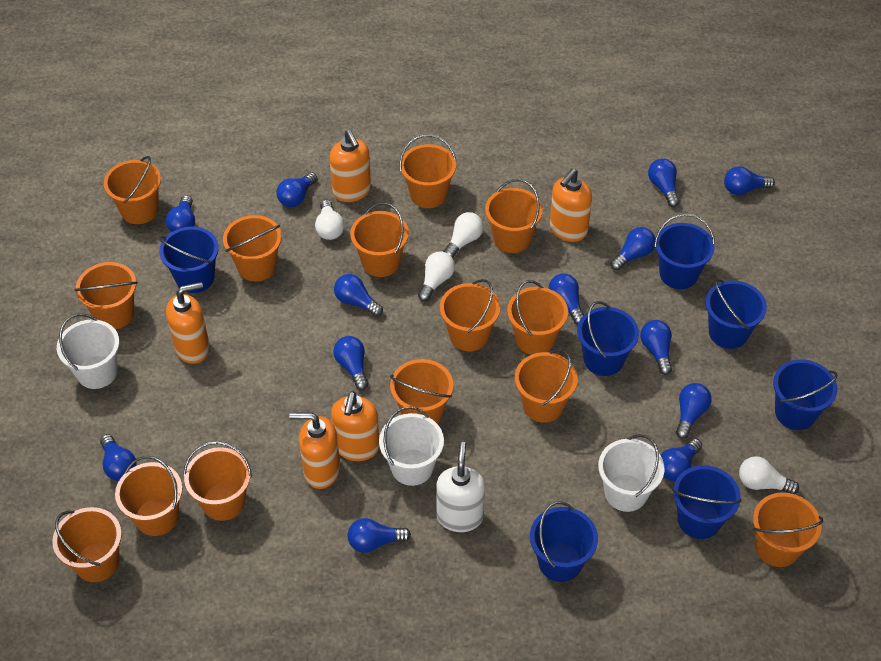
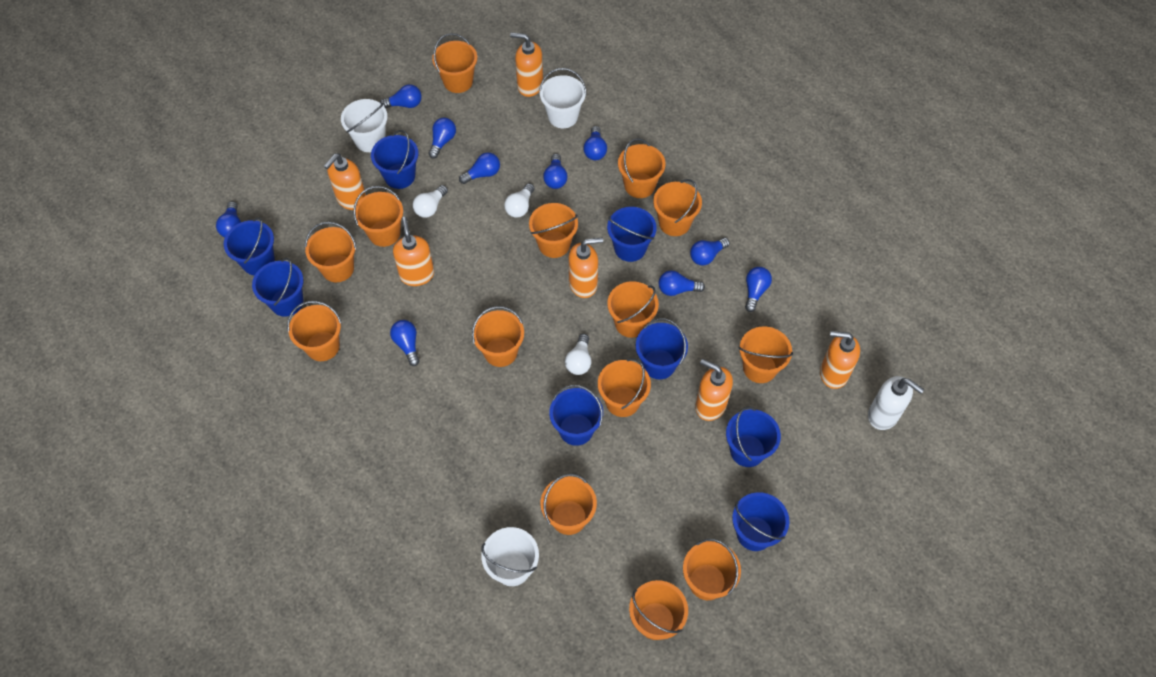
blue bucket: [159,226,219,293] [530,502,598,582] [577,301,639,376] [654,214,715,289] [672,465,742,539] [705,279,767,349] [773,359,838,430] = 7 -> [224,217,275,276] [252,258,303,317] [371,130,419,189] [549,385,603,446] [607,207,657,262] [636,318,688,379] [726,406,781,467] [732,492,789,551] = 8
blue light bulb: [100,434,136,481] [166,195,195,232] [276,172,317,207] [333,336,368,390] [334,274,383,317] [348,518,411,553] [548,273,584,325] [610,227,655,271] [640,320,672,375] [648,158,680,207] [661,438,702,481] [676,383,712,439] [724,167,775,195] = 13 -> [216,201,241,237] [380,84,422,108] [390,320,420,366] [428,118,456,159] [459,152,500,184] [543,154,568,189] [583,126,607,160] [658,270,705,296] [690,238,730,265] [745,267,772,312] = 10
orange soap dispenser: [166,282,210,364] [289,412,340,489] [329,130,371,202] [331,391,379,461] [549,169,592,242] = 5 -> [324,154,366,210] [393,217,434,286] [510,32,543,97] [569,237,603,298] [695,359,733,421] [820,331,860,389] = 6
white light bulb: [315,200,344,240] [418,251,455,302] [443,212,483,258] [739,456,799,494] = 4 -> [413,185,448,218] [504,183,535,218] [565,334,591,375] = 3

